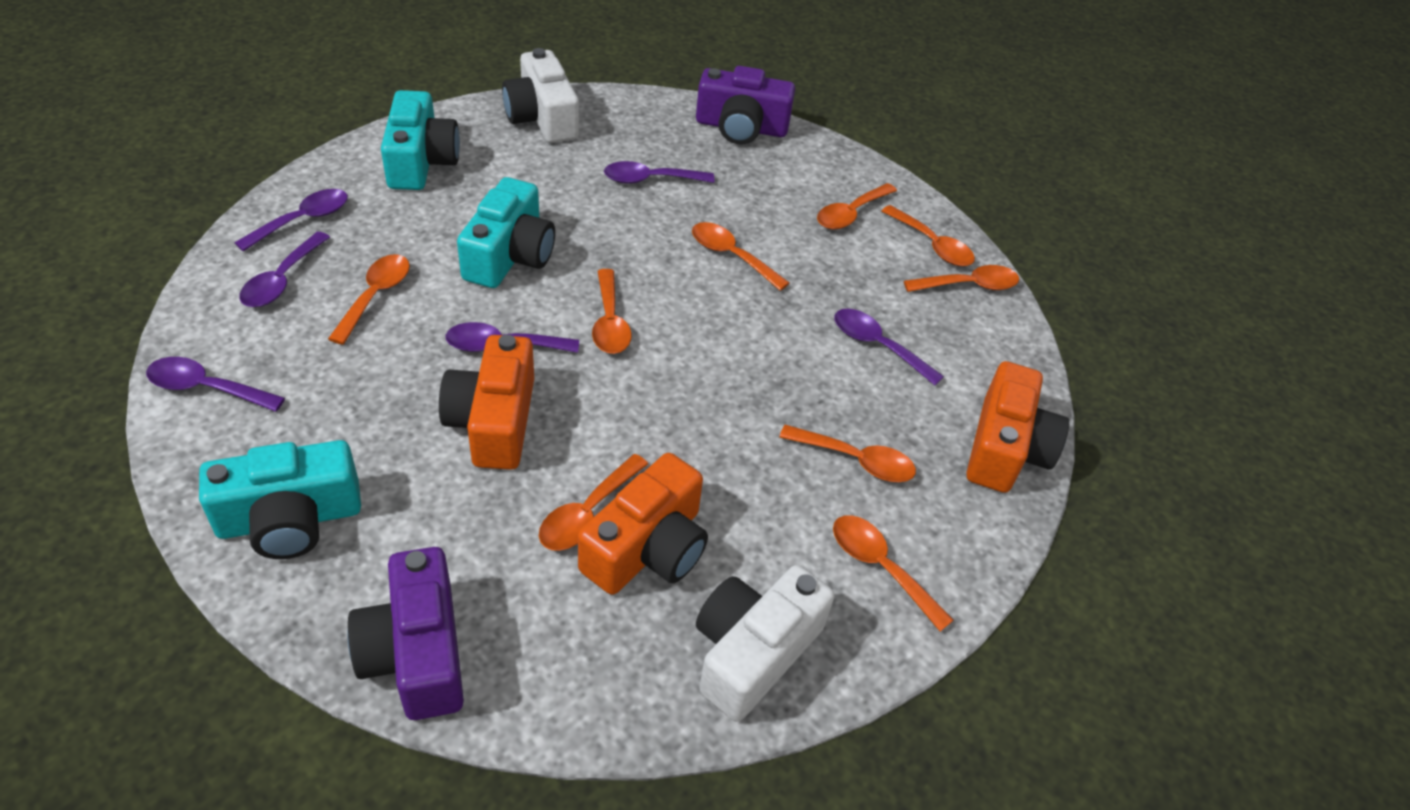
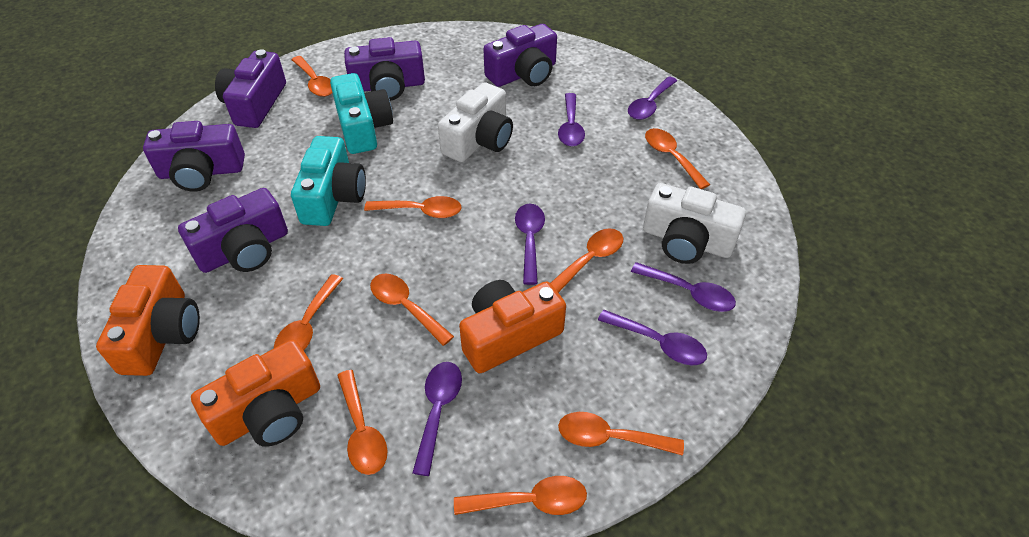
purple camera: [348,547,464,720] [696,66,795,145] = 2 -> [143,121,245,191] [178,188,288,273] [215,49,286,128] [344,37,425,101] [483,24,557,87] = 5
turquoise camera: [199,440,361,559] [381,90,460,190] [457,177,555,288] = 3 -> [291,136,366,226] [330,73,393,154] = 2

